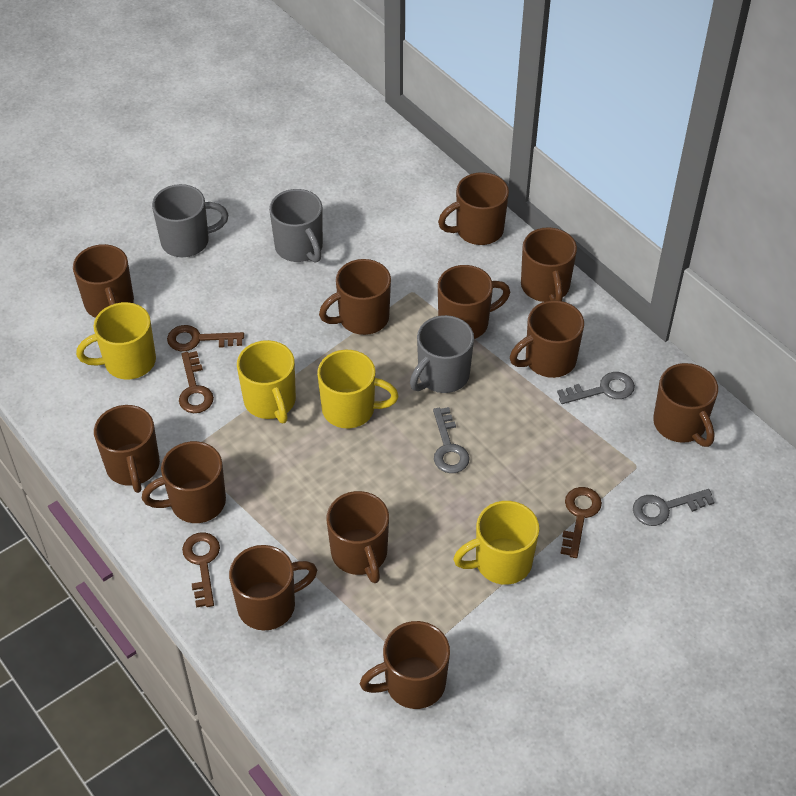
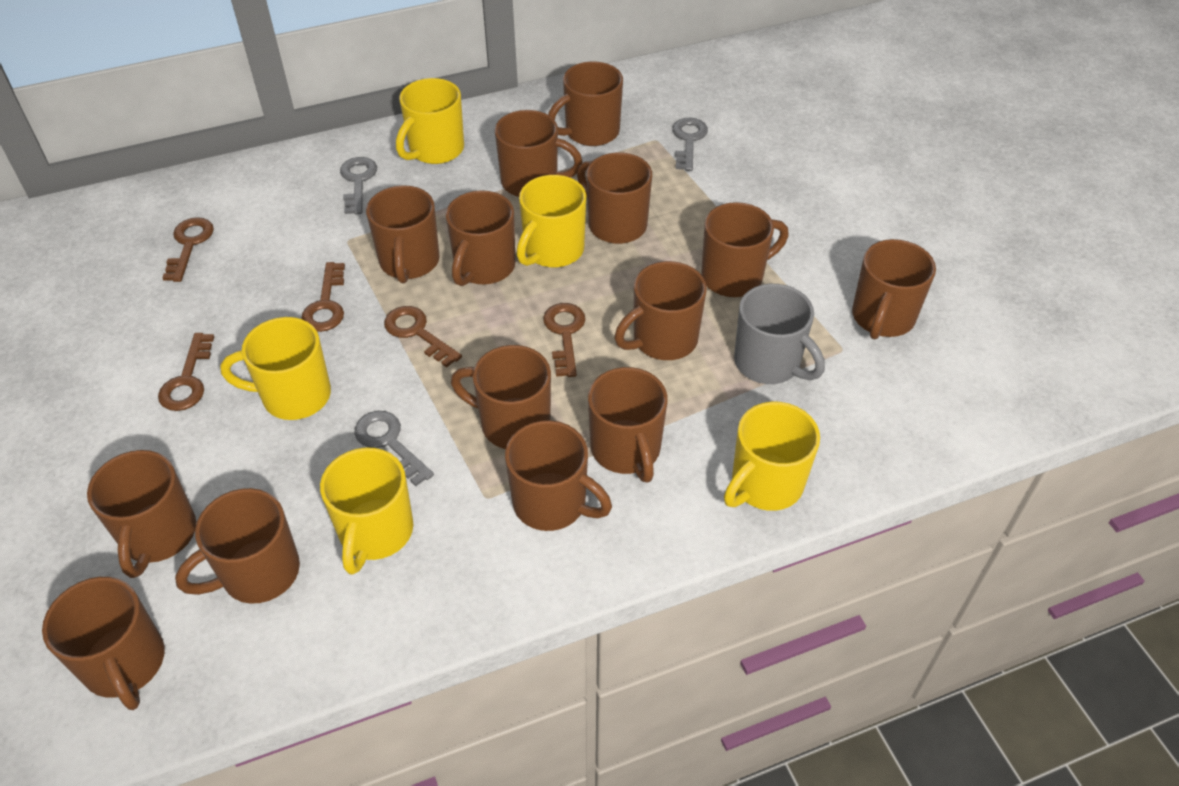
brown key: [167,325,244,351] [179,351,214,413] [182,532,220,608] [560,487,602,558] = 4 -> [158,333,214,411] [162,217,214,282] [301,262,345,332] [384,306,462,367] [543,303,586,377] = 5
brown mug: [73,244,134,318] [94,405,160,493] [142,441,226,523] [229,545,317,631] [319,259,391,335] [327,491,389,583] [360,621,450,709] [438,172,509,245] [438,265,510,339] [510,300,584,378] [521,227,577,302] [653,363,718,447] = 12 -> [42,577,165,710] [87,450,196,578] [175,488,300,604] [366,185,440,283] [446,190,515,286] [451,345,551,449] [495,110,583,197] [505,420,612,531] [548,62,623,146] [577,152,652,244] [588,367,668,483] [614,261,707,360] [701,202,789,297] [852,239,936,340] = 14
grey mug: [152,184,228,257] [269,189,323,263] [410,315,474,393] = 3 -> [734,284,825,384] = 1
yellow mug: [76,302,156,379] [237,340,296,423] [317,350,399,428] [453,501,539,585] = 4 -> [220,317,331,420] [320,447,413,575] [396,78,464,164] [517,175,586,267] [724,402,820,511] = 5

